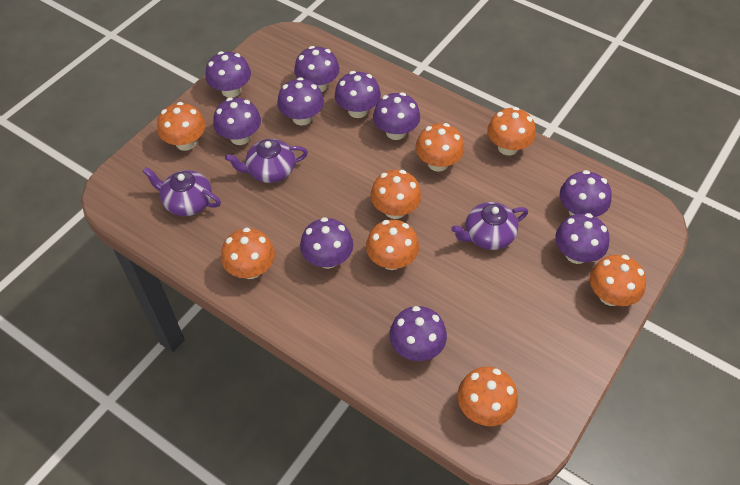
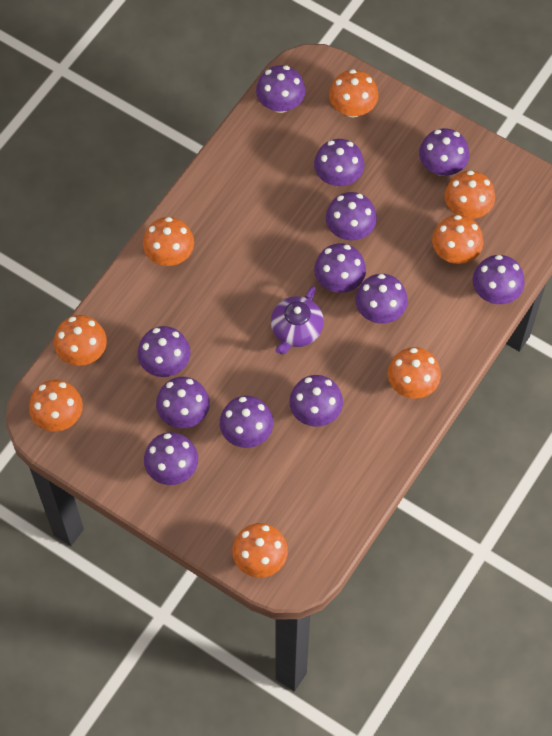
purple mushroom: [205,51,251,98] [213,97,261,145] [277,77,324,126] [294,46,339,92] [300,217,353,269] [335,71,381,118] [373,92,420,140] [389,306,447,361] [555,213,609,264] [560,170,612,217] = 10 -> [137,326,191,377] [144,432,198,485] [156,377,210,428] [220,396,273,448] [256,65,306,113] [289,375,343,427] [314,139,364,186] [314,243,366,293] [326,192,377,240] [355,274,408,324] [419,128,469,176] [473,255,525,304] = 12
purple teapot: [142,167,221,216] [225,139,308,183] [451,202,528,250] = 3 -> [271,286,324,354] = 1

